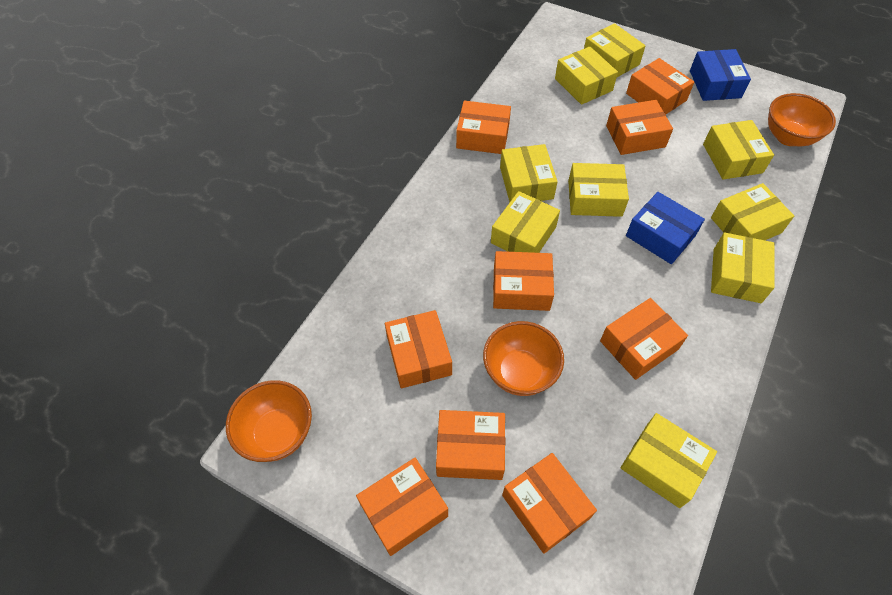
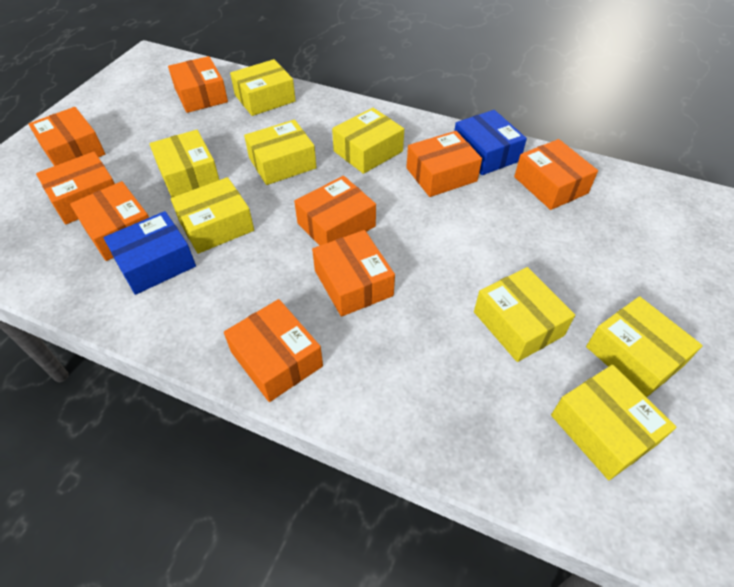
orange bowl: [226,380,312,462] [483,321,564,396] [768,93,836,146] = 3 -> none = 0
yellow box: [491,191,560,253] [500,144,558,202] [555,46,618,105] [568,163,629,217] [584,23,646,77] [621,413,717,508] [703,120,774,180] [711,183,794,240] [711,232,775,303] = 9 -> [149,130,219,198] [171,177,254,254] [230,59,296,116] [244,120,317,185] [332,108,404,174] [474,267,575,362] [551,365,676,480] [586,296,703,397] = 8

